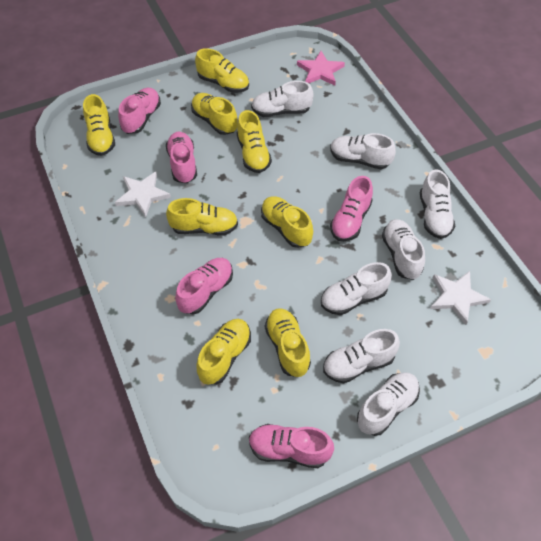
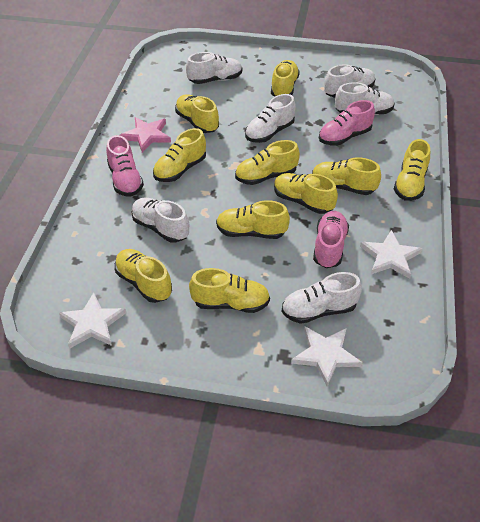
pink shoe: [118,88,161,134] [166,132,197,184] [175,258,233,315] [249,424,334,468] [330,176,373,241] = 5 -> [106,135,144,197] [313,211,349,268] [319,100,375,146] = 3
white shoe: [251,81,314,117] [321,262,392,315] [323,329,400,383] [330,133,396,169] [357,372,420,436] [382,219,425,280] [420,169,455,239] = 7 -> [131,198,189,243] [186,52,242,84] [245,94,296,143] [282,272,362,324] [324,64,375,98] [335,82,395,115] = 6
white star: [115,172,171,217] [430,271,491,325] = 2 -> [59,292,126,349] [291,327,362,386] [360,230,422,279] = 3
yellow shoe: [83,94,115,156] [166,198,238,236] [191,93,238,135] [195,48,249,93] [196,319,251,385] [237,110,272,173] [261,196,313,248] [265,308,311,377] = 8 -> [115,249,172,303] [153,128,206,182] [175,95,219,133] [189,268,270,313] [216,200,290,239] [235,140,300,185] [271,60,300,97] [274,173,338,214] [312,157,381,195] [394,139,430,201] = 10

